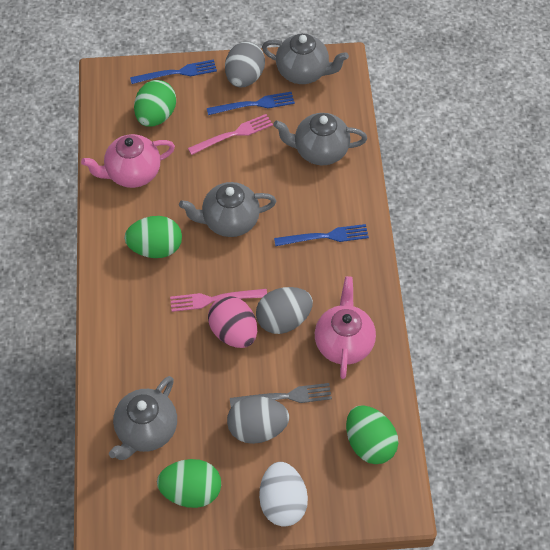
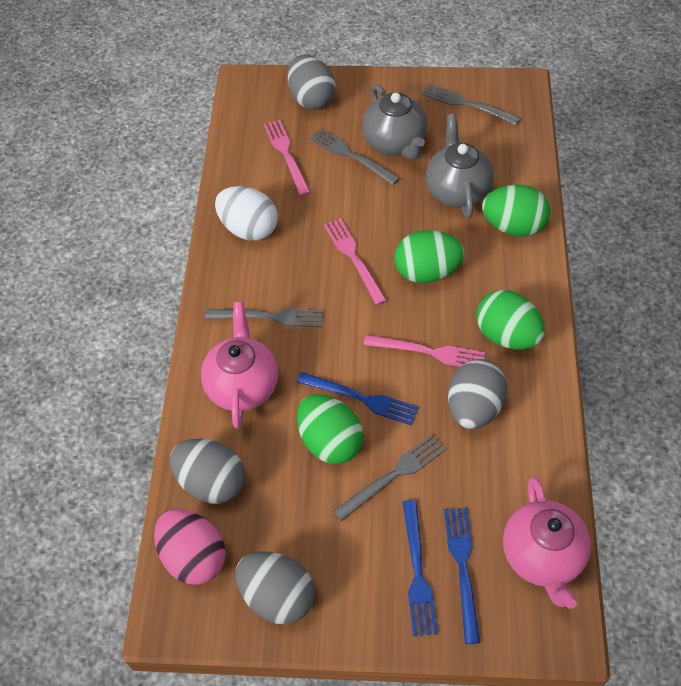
grey egg: [225,42,265,87] [227,396,289,444] [256,287,313,334] = 3 -> [170,439,245,504] [235,551,315,624] [288,55,336,110] [448,359,507,429] = 4
grey fork: [230,383,332,408] = 1 -> [205,308,324,327] [309,128,400,185] [333,434,446,521] [422,83,520,125] = 4
grey teapot: [109,376,177,460] [179,182,276,237] [262,33,349,84] [273,113,367,165] = 4 -> [362,84,428,160] [426,114,494,218] = 2
pink fork: [170,289,267,312] [188,114,273,155] = 2 -> [264,120,311,196] [324,218,387,305] [364,335,486,367] = 3

